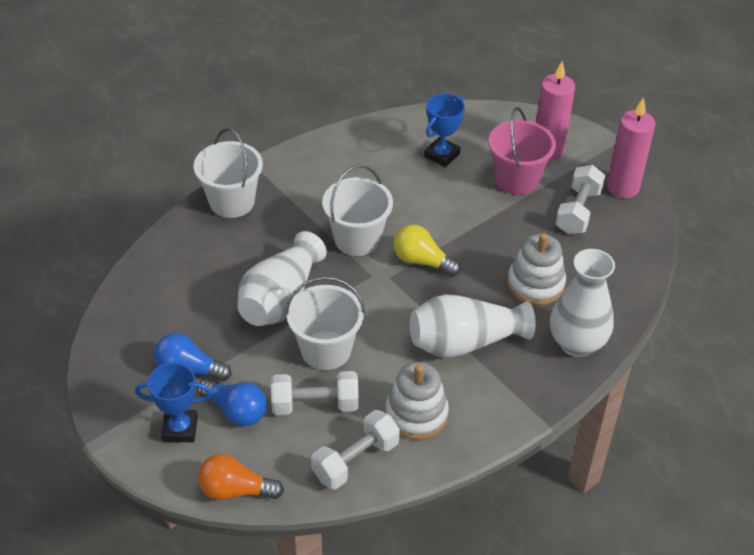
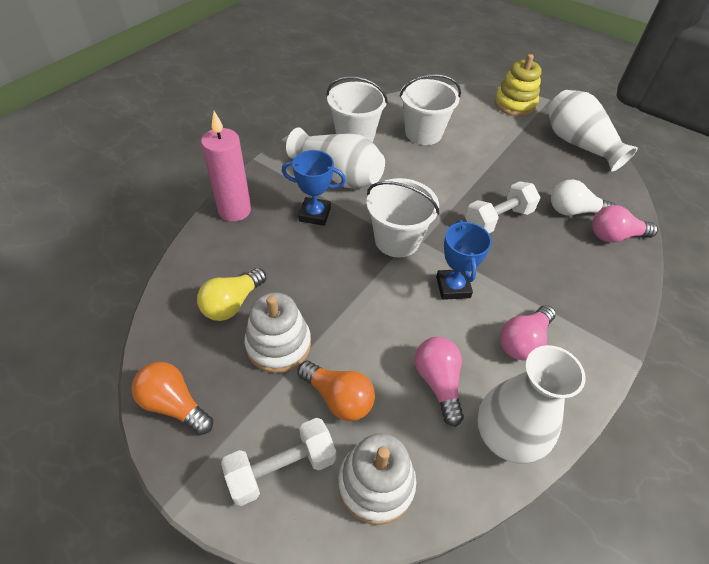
blue light bulb: [154,333,232,381] [197,379,267,426] = 2 -> none = 0
orange light bulb: [198,454,284,500] = 1 -> [131,362,213,435] [297,361,375,421] = 2
pink bucket: [489,107,556,195] = 1 -> none = 0
pink candle: [536,62,575,161] [607,97,656,198] = 2 -> [201,111,251,222] = 1
pink light bulb: none = 0 -> [415,337,464,427] [500,305,556,360] [592,205,658,243] = 3
white dumbbell: [271,371,359,415] [311,410,400,489] [555,165,606,234] = 3 -> [221,418,336,506] [465,181,540,233] = 2
white light bulb: none = 0 -> [551,179,615,216] = 1
yellow stacking toy: none = 0 -> [494,54,542,117] = 1

